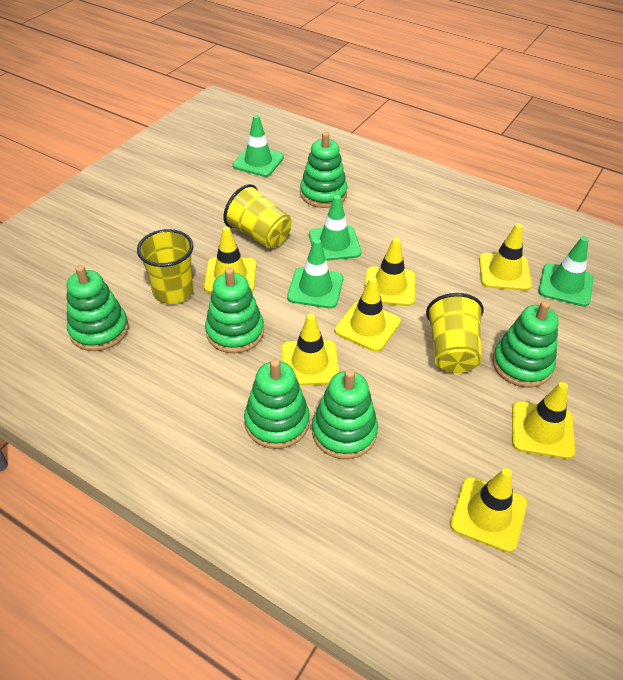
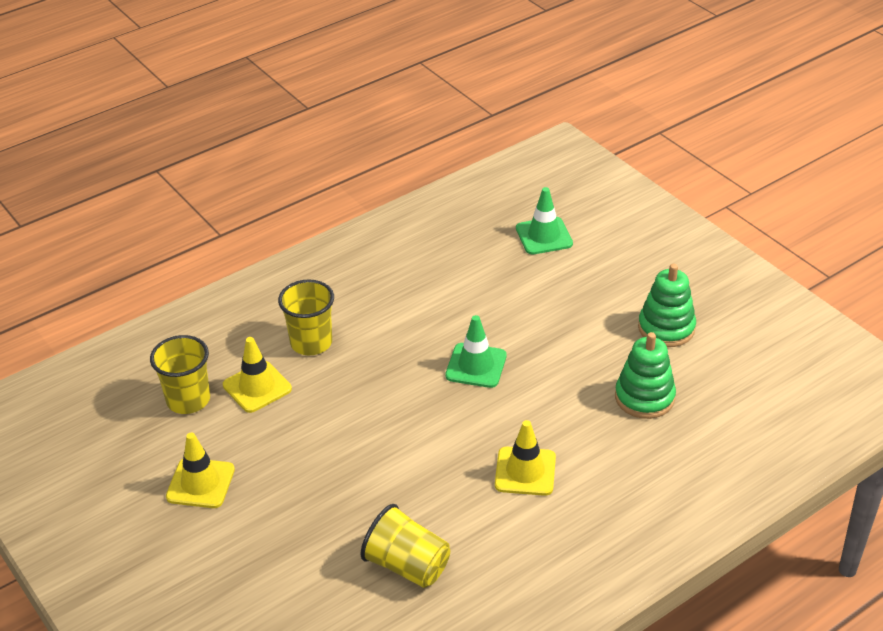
green stacking toy: [67,265,128,351] [205,267,264,353] [244,359,310,449] [300,132,348,208] [312,369,378,459] [492,301,558,387] = 6 -> [615,332,676,419] [638,264,696,347] = 2
green traffic cone: [232,115,284,177] [287,239,343,309] [309,195,361,261] [538,236,594,307] = 4 -> [445,315,507,388] [516,187,573,254] = 2
yellow traffic cone: [204,227,257,293] [281,314,339,386] [335,277,401,352] [365,237,415,306] [450,468,527,553] [479,223,532,291] [512,382,575,459] = 7 -> [166,433,235,508] [223,337,292,413] [495,420,556,496] = 3

